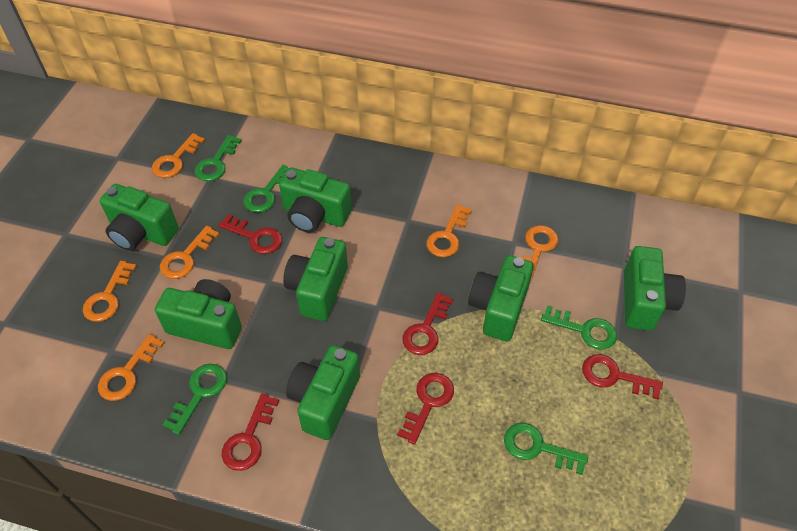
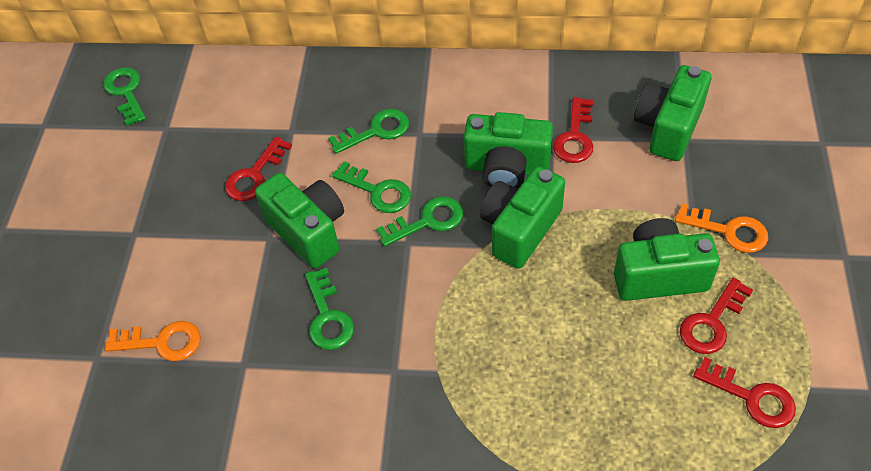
green camera: [100,184,179,251] [155,279,242,349] [279,168,352,232] [283,237,348,321] [286,345,360,440] [468,255,534,341] [624,246,686,331] = 7 -> [255,173,344,268] [464,112,553,189] [480,166,565,269] [614,218,720,301] [634,65,711,161] = 5
orange key: [83,261,137,322] [98,334,164,401] [152,133,205,178] [160,226,219,279] [427,204,472,257] [520,225,558,281] = 6 -> [105,321,201,361] [675,203,768,253] = 2
red key: [218,214,282,254] [222,393,279,471] [397,373,454,445] [402,292,453,355] [582,354,663,400] = 5 -> [225,136,292,201] [553,97,593,163] [680,278,753,354] [693,357,796,428] = 4

